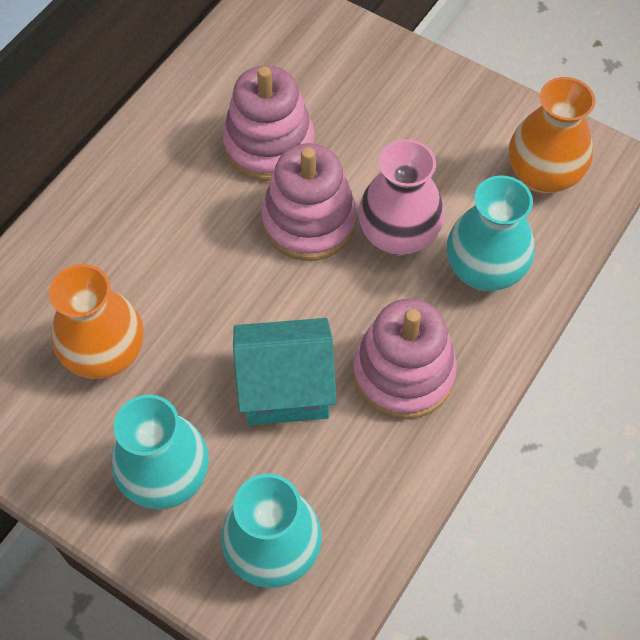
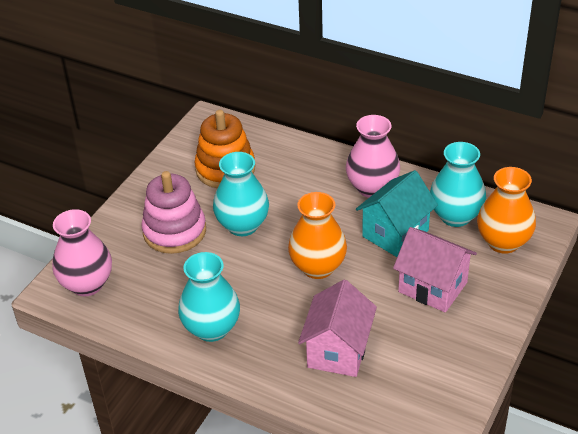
orange stacking toy: none = 0 -> [194,110,255,188] = 1
pink house: none = 0 -> [298,280,377,377] [393,227,477,313] = 2
pink stacking toy: [223,65,315,181] [261,143,357,261] [353,299,457,419] = 3 -> [141,171,206,254] = 1
pink vase: [358,139,444,256] = 1 -> [52,209,112,296] [346,115,400,198] = 2

